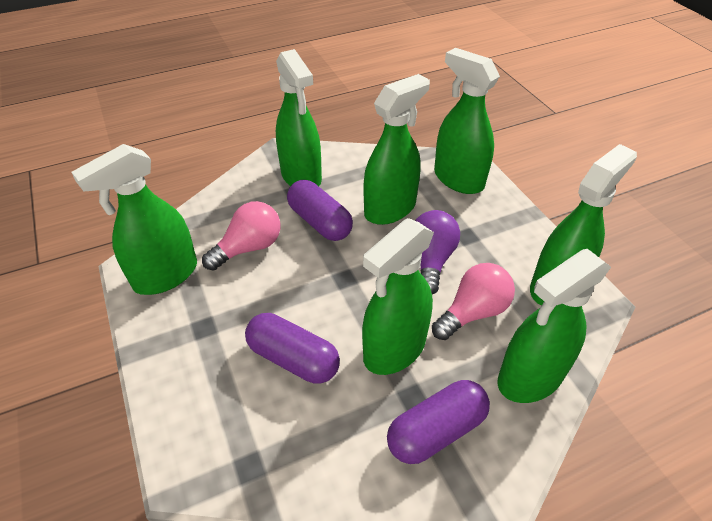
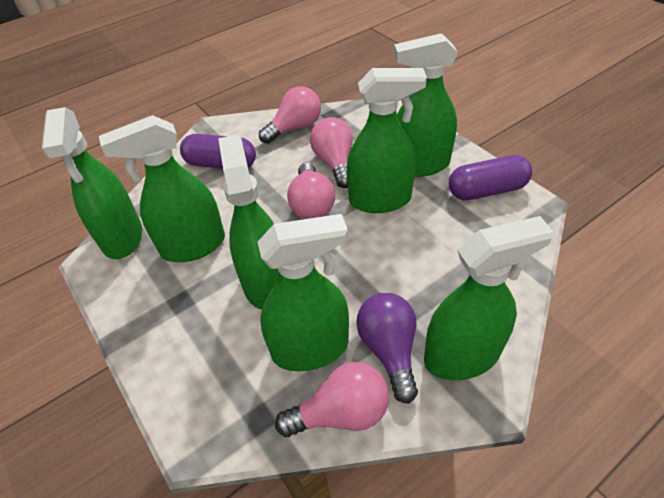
pink light bulb: [202,201,280,271] [432,263,515,340] = 2 -> [259,86,321,144] [275,362,389,437] [287,163,335,219] [310,117,353,188] = 4
purple capsule: [245,313,340,384] [287,180,353,241] [387,380,490,464] = 3 -> [180,134,256,169] [449,155,532,200] = 2

